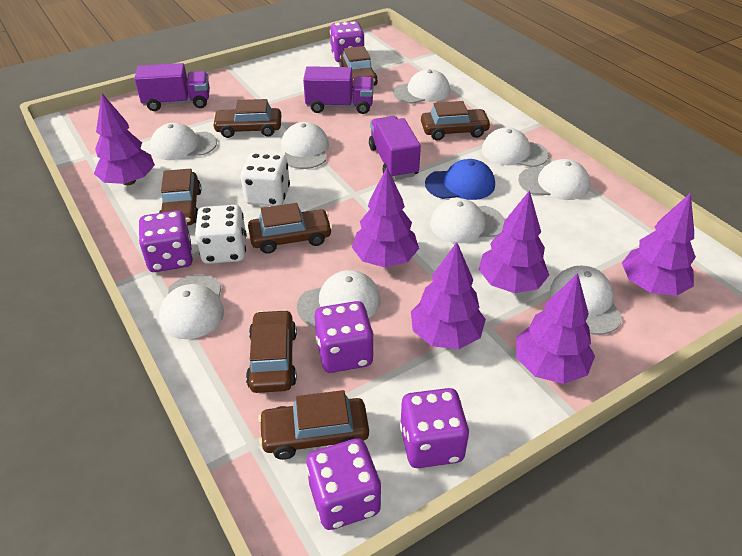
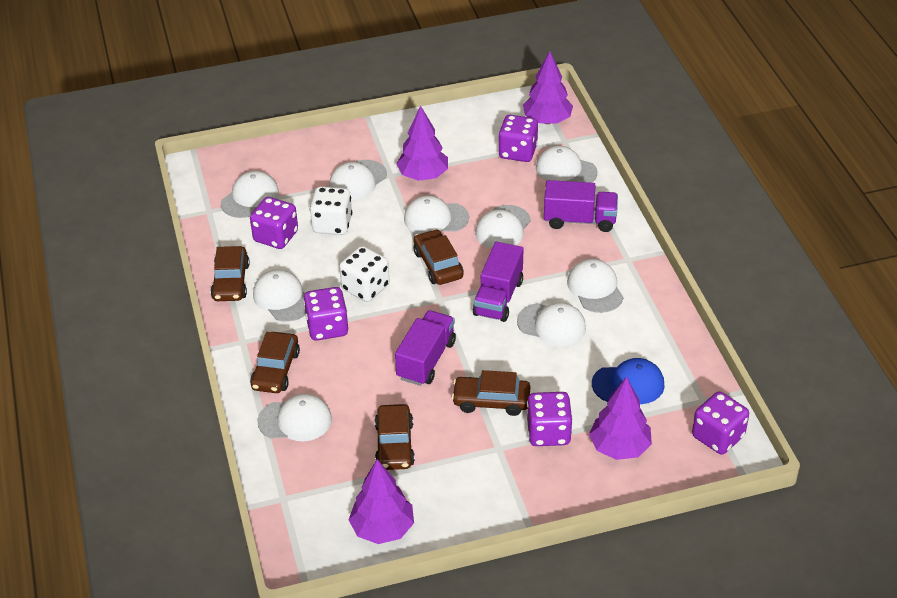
brown car: [159,169,202,225] [212,99,281,138] [246,309,297,393] [248,203,333,254] [258,390,369,460] [340,46,378,86] [421,101,491,141] = 7 -> [210,246,250,301] [250,332,300,393] [375,404,415,470] [414,229,464,285] [451,370,530,416] = 5
purple tree: [94,93,155,185] [352,168,419,267] [411,242,486,349] [478,190,549,293] [516,273,595,384] [622,193,696,296] = 6 -> [349,459,414,544] [396,105,448,181] [523,51,573,124] [589,377,652,460] = 4

